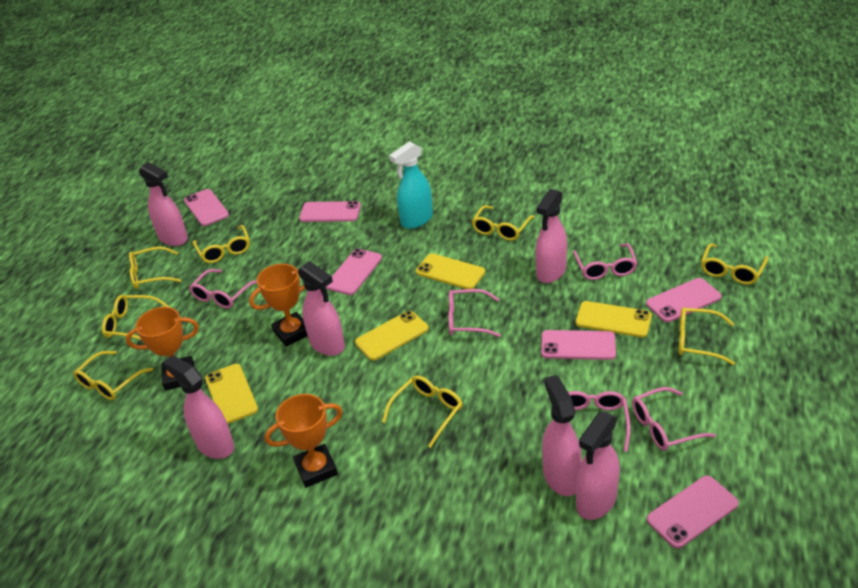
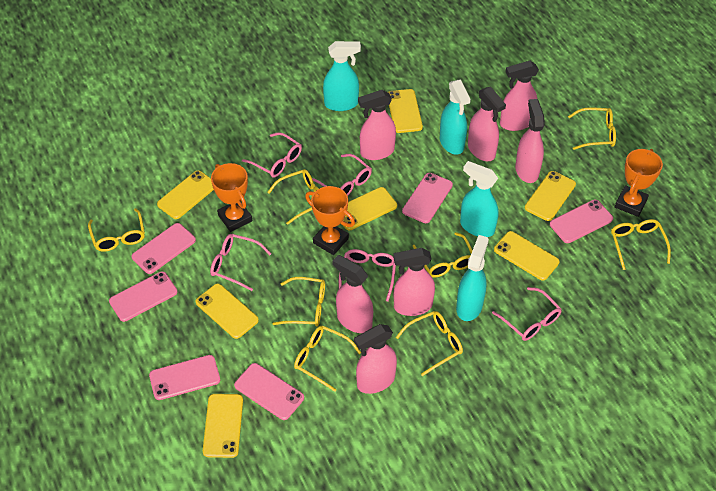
pink spray bottle: [139,162,188,246] [163,356,234,459] [298,261,345,356] [535,189,567,283] [542,375,582,496] [576,412,620,520] = 6 -> [332,255,373,333] [354,324,397,394] [358,90,396,160] [393,248,435,316] [468,87,506,161] [500,61,539,131] [515,99,545,183] = 7
turquoise spray bottle: [389,141,433,229] = 1 -> [323,41,361,111] [440,80,471,155] [456,235,489,321] [460,161,498,237] = 4
yellow phone: [205,364,258,424] [355,311,429,360] [416,253,485,289] [576,301,652,337] = 4 -> [157,170,214,219] [196,284,259,339] [203,394,243,458] [343,187,397,230] [388,89,423,133] [494,231,560,281] [525,171,576,221] = 7

